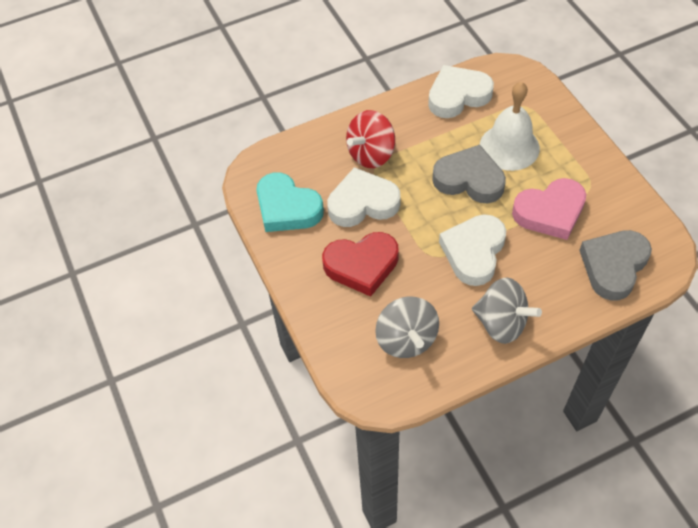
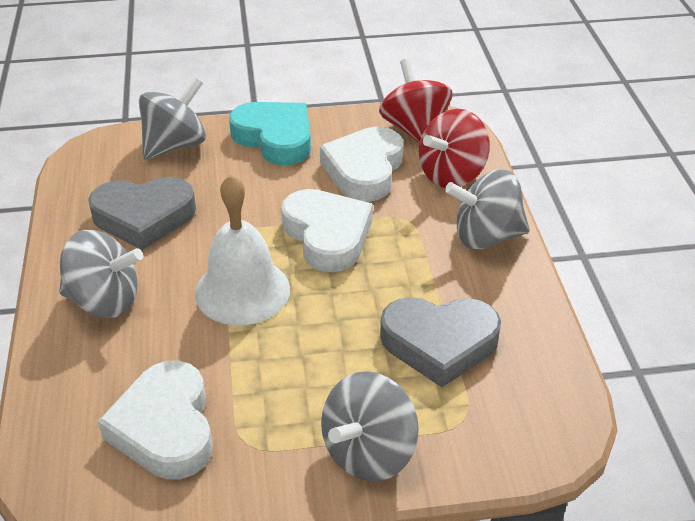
grey spinning top: [375,297,439,358] [472,277,542,344] = 2 -> [59,230,143,318] [139,77,206,160] [321,371,419,481] [445,170,530,249] = 4
pink heart: [512,178,586,240] = 1 -> none = 0
red heart: [322,232,399,297] = 1 -> none = 0
red spinning top: [346,110,395,168] = 1 -> [379,59,453,144] [419,109,490,188] = 2

